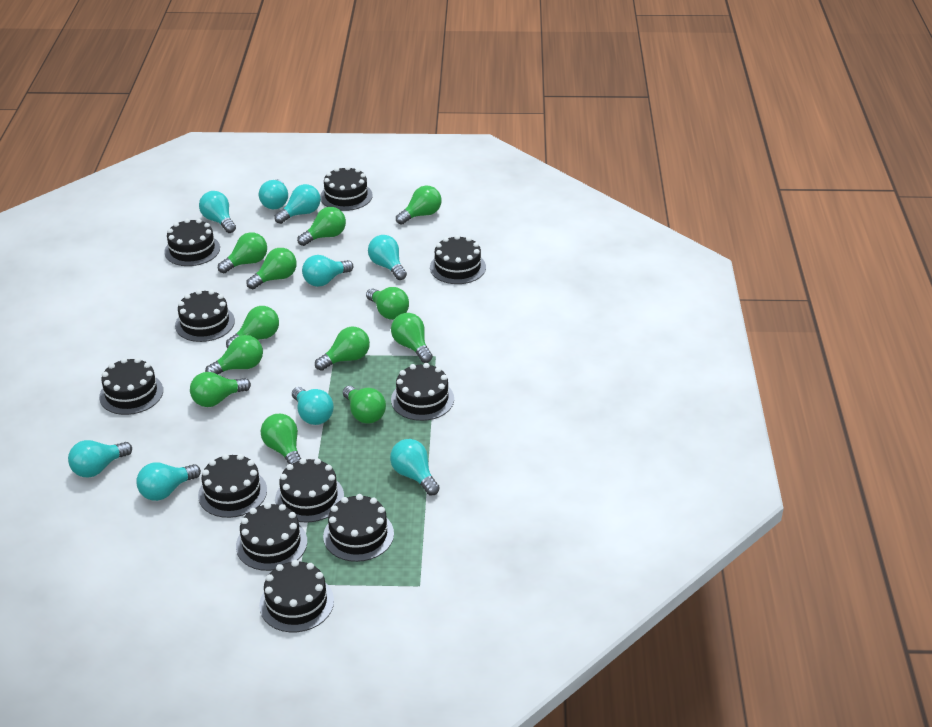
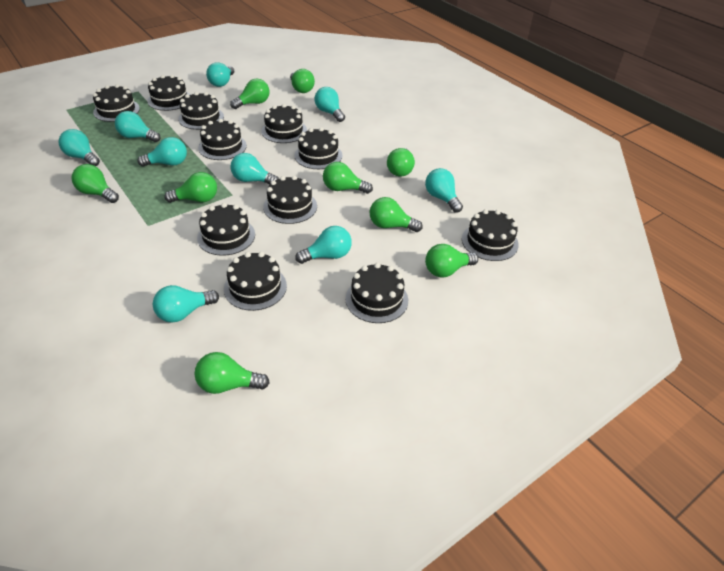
green light bulb: [190,372,251,407] [205,335,263,374] [218,232,267,273] [226,306,279,348] [246,248,297,289] [261,414,301,464] [297,207,346,246] [315,327,370,371] [343,386,386,424] [366,287,409,320] [391,313,433,363] [396,186,441,225] = 12 -> [71,164,119,203] [164,172,217,203] [194,352,270,394] [230,78,270,109] [290,69,315,93] [323,162,373,194] [370,197,423,232] [387,148,415,176] [425,244,478,277] = 9

